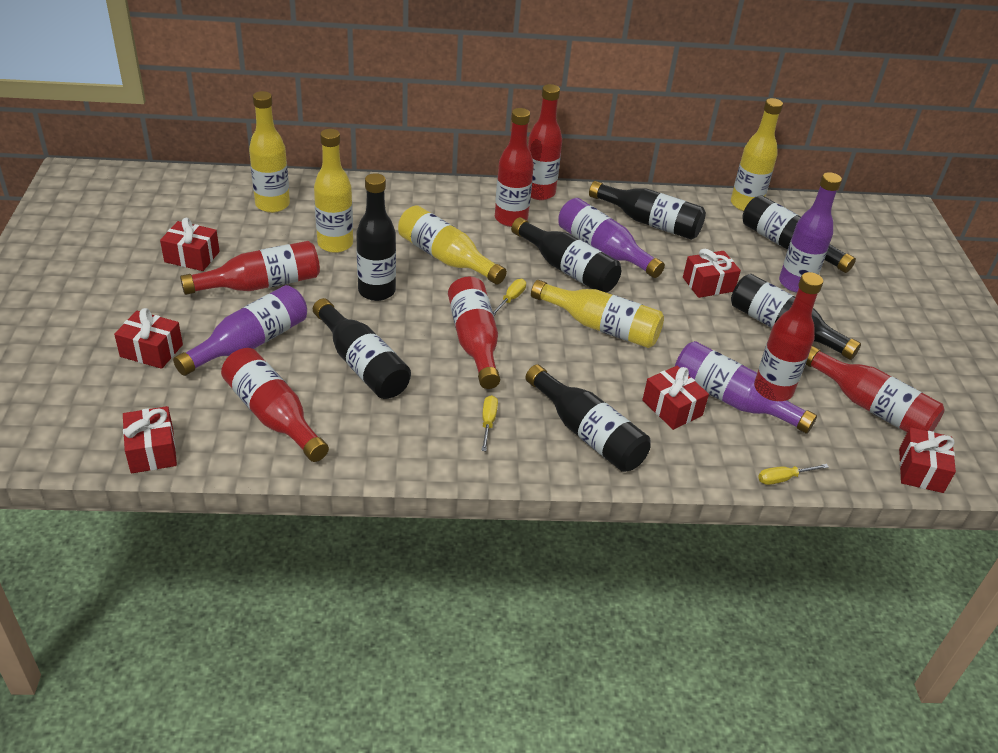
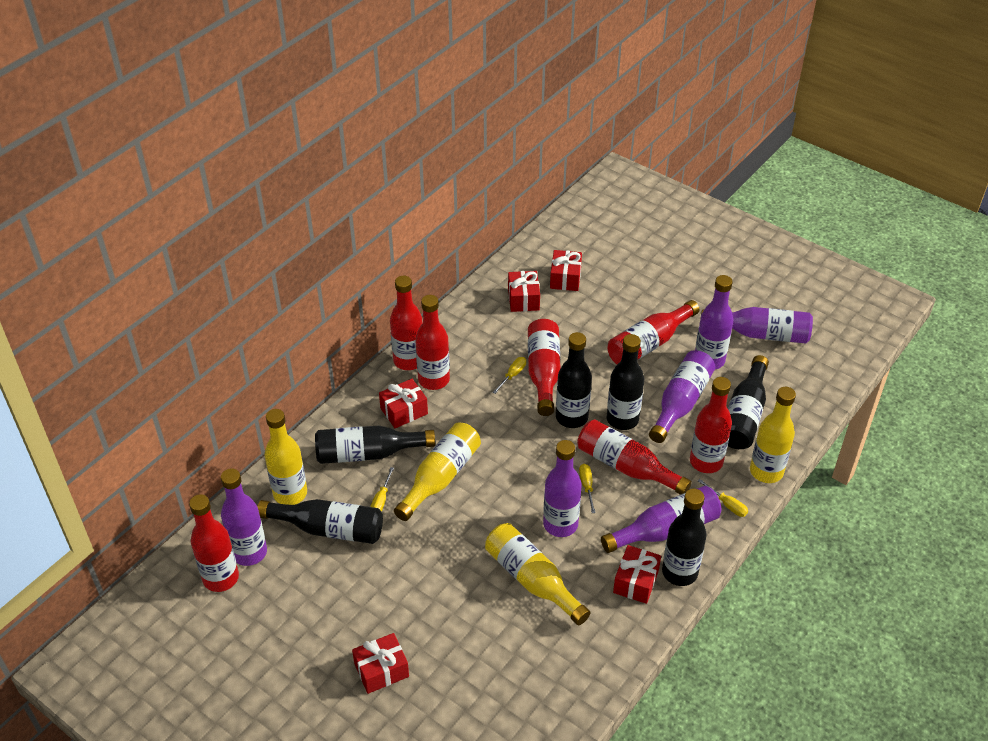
black bottle: [313,298,411,399] [356,173,396,301] [511,217,621,292] [525,364,651,472] [589,181,706,240] [731,274,861,360] [742,195,856,273] = 7 -> [257,499,383,544] [315,425,435,464] [556,332,592,428] [607,334,644,430] [662,489,707,586] [728,355,769,449] = 6
purple bottle: [173,285,307,376] [558,198,665,278] [675,341,817,434] [779,172,842,293] = 4 -> [221,468,267,566] [543,440,582,537] [601,486,721,553] [649,350,715,443] [695,275,733,369] [701,307,813,344] = 6
red gift: [114,308,183,369] [123,406,177,474] [160,218,220,271] [642,366,709,430] [683,249,741,298] [899,427,956,493] = 6 -> [352,633,409,694] [379,379,428,428] [508,271,540,312] [550,250,582,291] [613,545,661,604] = 5
yellow bottle: [249,91,290,213] [314,129,353,253] [398,205,507,285] [531,280,664,348] [731,98,783,211] = 5 -> [265,409,307,505] [394,423,481,521] [485,523,591,625] [750,387,796,483] = 4
yellow screwdriver: [481,395,498,451] [493,279,526,315] [758,464,829,485] = 3 -> [370,467,394,512] [493,357,526,394] [579,464,596,513] [698,479,748,517] = 4

